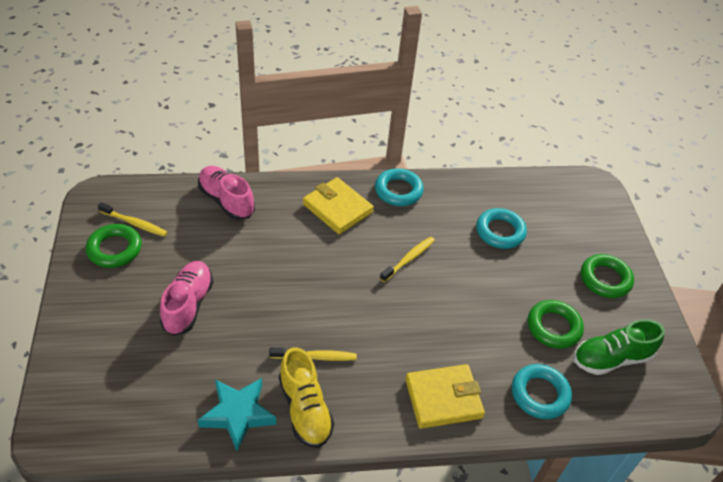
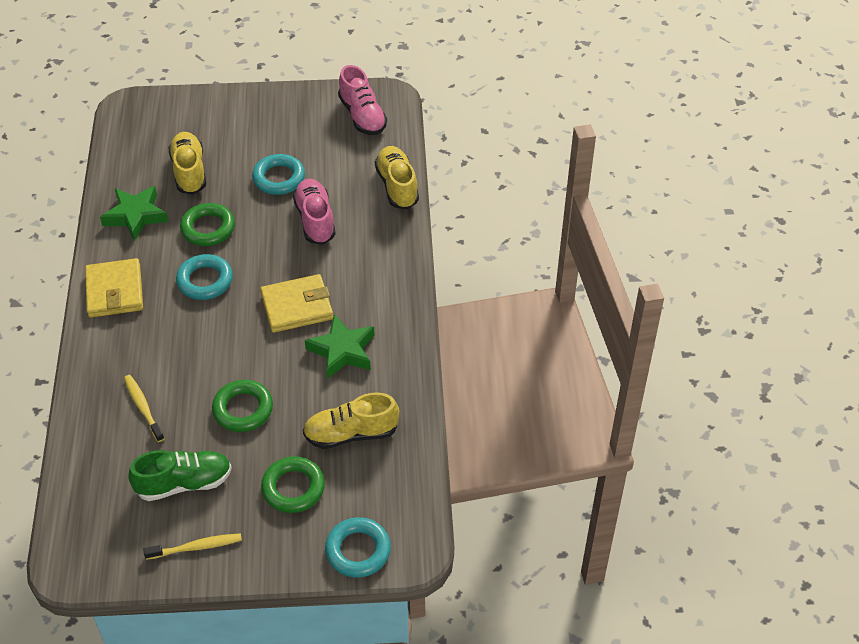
green star: none = 0 -> [100,186,168,241] [305,314,375,379] = 2
turquoise star: [198,378,276,451] = 1 -> none = 0
yellow shoe: [279,347,334,448] = 1 -> [168,132,206,195] [303,392,399,449] [375,146,419,209] = 3
yellow toothbrush: [98,202,167,237] [269,347,357,361] [380,237,435,282] = 3 -> [124,375,165,442] [143,533,242,560] = 2

